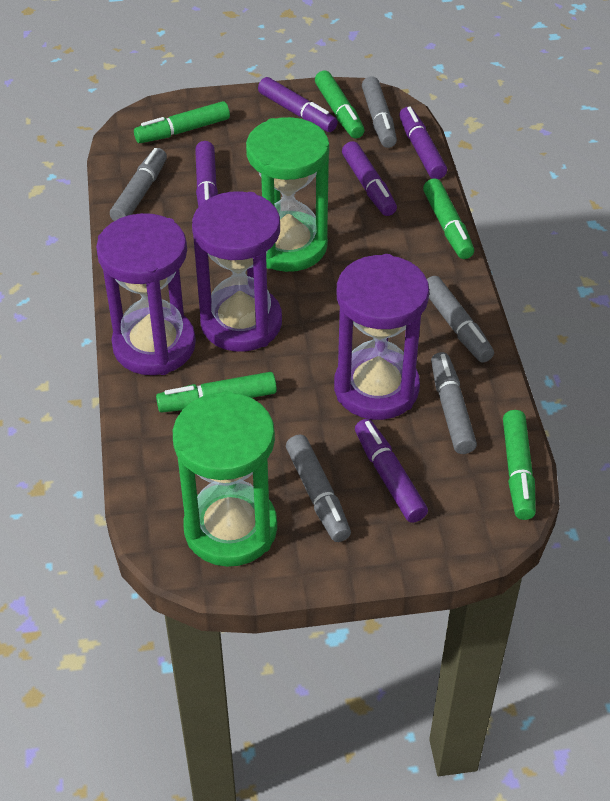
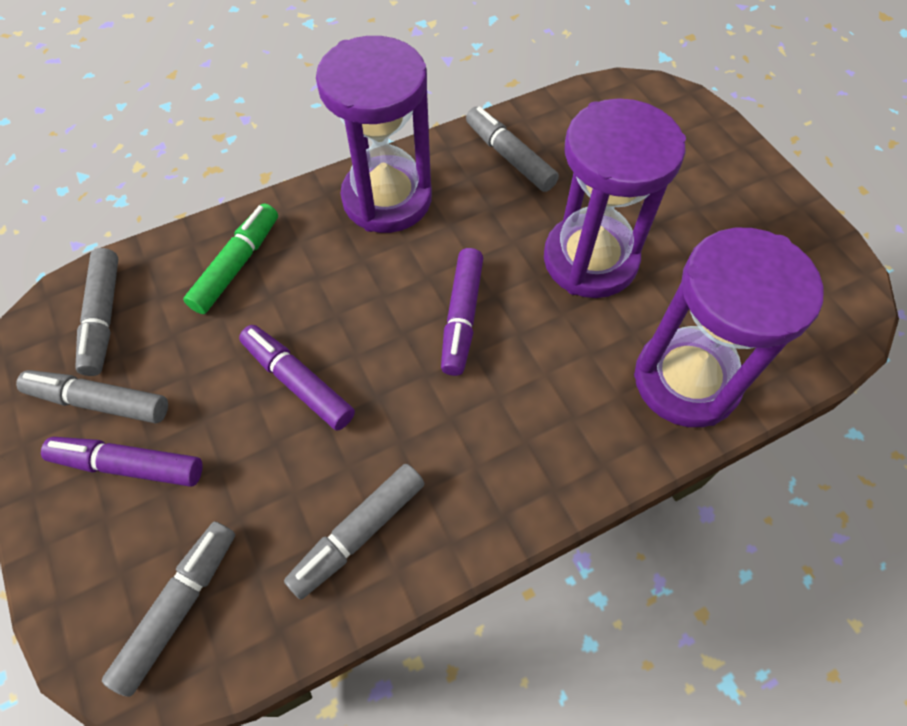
green hourglass: [173,391,277,567] [246,117,329,272] = 2 -> none = 0
green marker: [134,101,230,143] [156,372,277,413] [315,70,365,139] [423,179,474,259] [503,410,536,520] = 5 -> [183,203,278,314] = 1
purple marker: [195,141,218,207] [258,77,338,132] [342,141,397,216] [355,419,428,523] [399,107,447,179] = 5 -> [41,437,203,487] [239,325,355,431] [441,248,483,376] = 3

